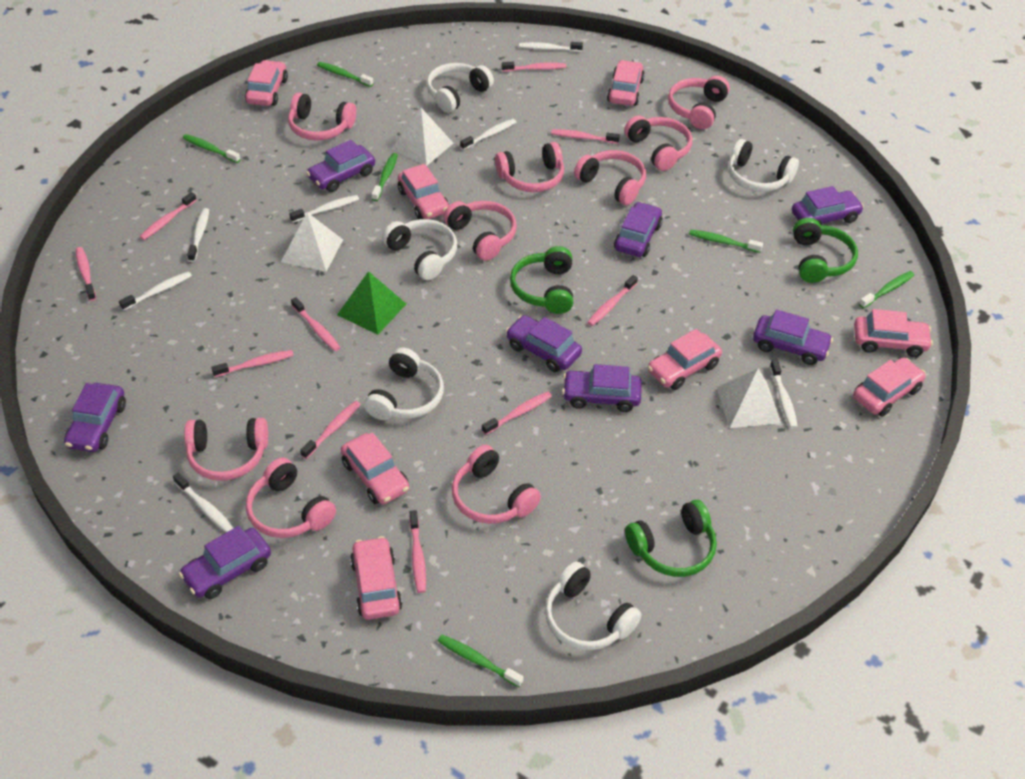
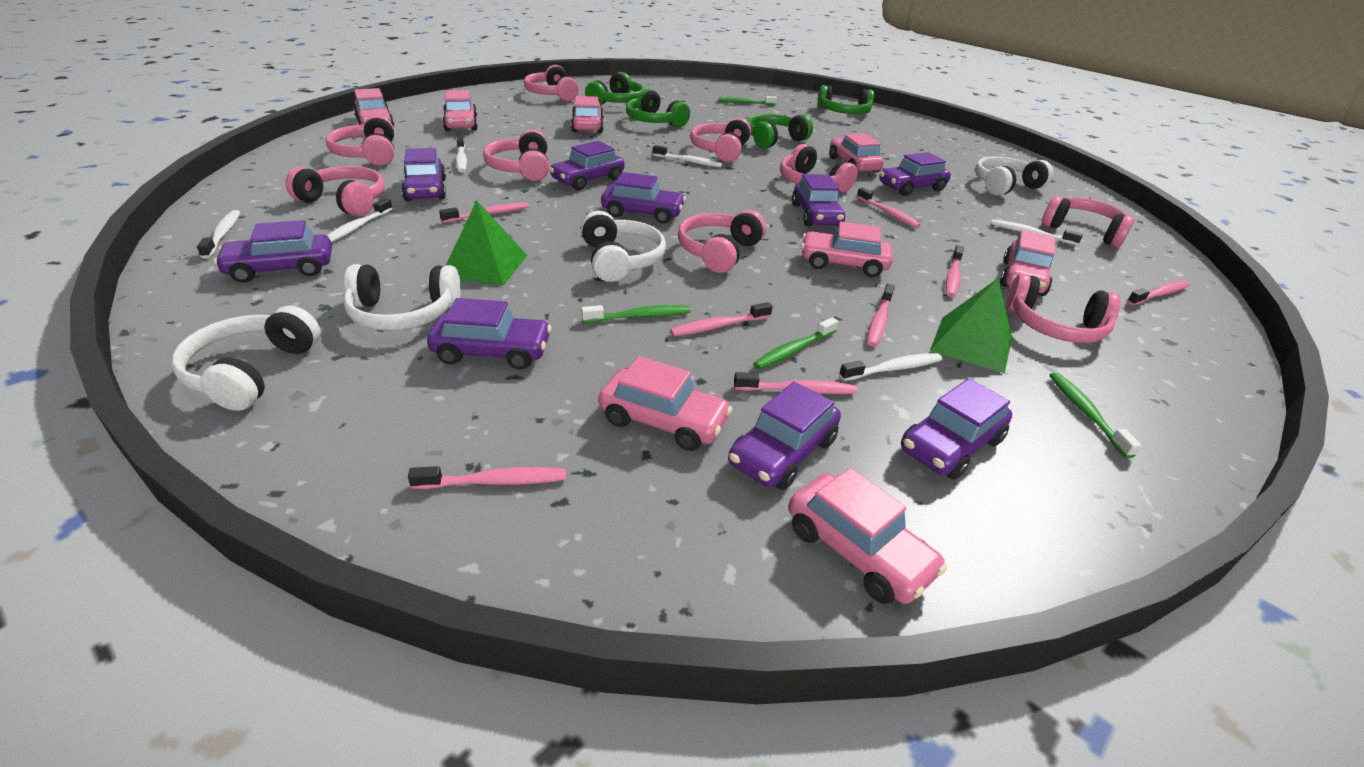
green headphones: [510,246,573,314] [625,500,717,577] [793,218,858,283] = 3 -> [585,72,645,105] [626,89,690,128] [747,114,813,149] [817,85,874,114] = 4
green pyramid: [337,271,406,335] = 1 -> [446,201,528,286] [930,278,1012,374] = 2
green toothbrush: [183,134,240,163] [317,62,374,87] [372,153,398,201] [438,635,524,687] [689,230,763,253] [859,271,914,308] = 6 -> [581,305,690,323] [719,96,777,105] [753,317,839,369] [1050,372,1142,458] = 4
pink toothbrush: [76,247,96,301] [140,192,196,240] [211,350,294,377] [291,297,341,351] [300,401,361,459] [409,510,426,593] [482,392,552,435] [502,62,566,72] [551,129,620,144] [587,275,638,326] = 10 -> [408,466,566,489] [439,202,529,223] [670,302,773,336] [734,372,858,394] [856,188,920,228] [867,284,895,347] [946,245,964,297] [1127,280,1191,306] = 8
purple car: [64,383,126,452] [179,526,271,599] [306,140,375,192] [506,315,582,372] [562,364,642,412] [614,202,662,257] [753,309,833,365] [792,186,864,225] = 8 -> [214,220,332,283] [401,148,446,201] [427,298,552,370] [549,141,625,190] [601,172,686,224] [728,382,841,490] [792,174,845,226] [879,152,951,196] [901,378,1012,480] = 9
white headphones: [364,348,444,420] [382,219,457,280] [426,63,494,113] [545,562,641,650] [728,139,799,192] = 5 -> [172,306,320,411] [343,264,461,331] [581,211,666,282] [975,156,1054,196] = 4
white pyramid: [281,212,343,272] [392,108,453,166] [717,368,781,428] = 3 -> none = 0
white toothbrush: [119,271,192,311] [173,473,233,532] [187,208,209,262] [289,195,359,223] [460,119,516,150] [519,42,583,52] [770,360,798,429] = 7 -> [197,210,240,259] [327,198,393,243] [456,136,467,172] [653,145,722,167] [839,353,942,381] [991,220,1083,245] = 6

